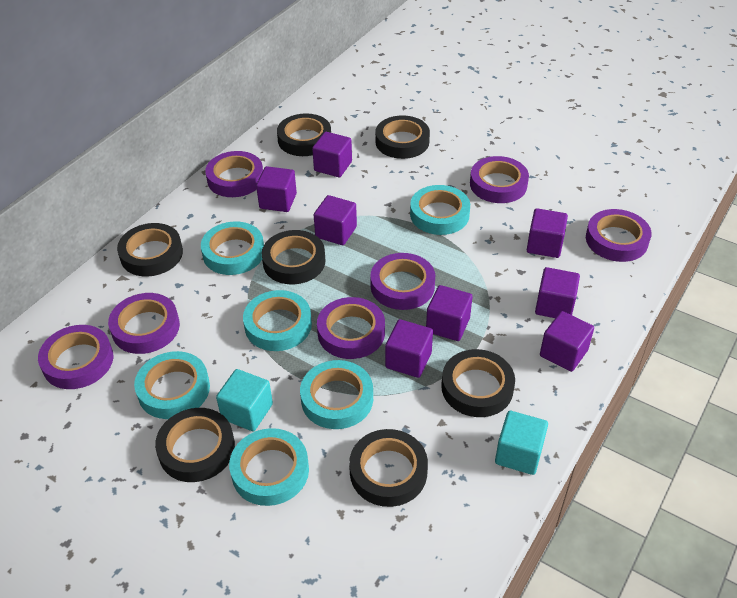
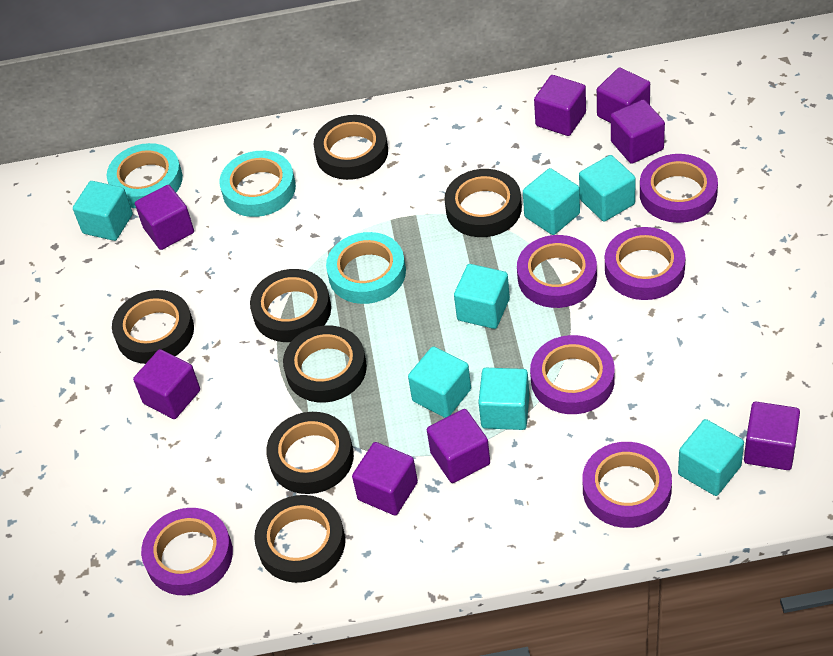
purple tape: [38,325,114,389] [108,293,180,354] [205,151,263,197] [317,297,385,359] [370,253,435,310] [470,156,529,203] [586,209,652,262] = 7 -> [141,508,233,595] [517,235,597,308] [530,335,615,414] [582,442,672,528] [605,227,685,300] [640,154,718,223] = 6
turquoise cube: [216,369,273,431] [495,411,548,475] = 2 -> [73,181,133,241] [408,346,471,418] [454,264,510,329] [478,368,529,430] [523,168,580,235] [579,155,636,222] [678,419,744,496] = 7
turquoise tape: [134,351,210,419] [201,222,264,275] [229,428,309,506] [243,290,312,351] [300,360,373,429] [410,185,470,235] = 6 -> [107,143,183,208] [219,151,296,217] [326,232,406,304] = 3

